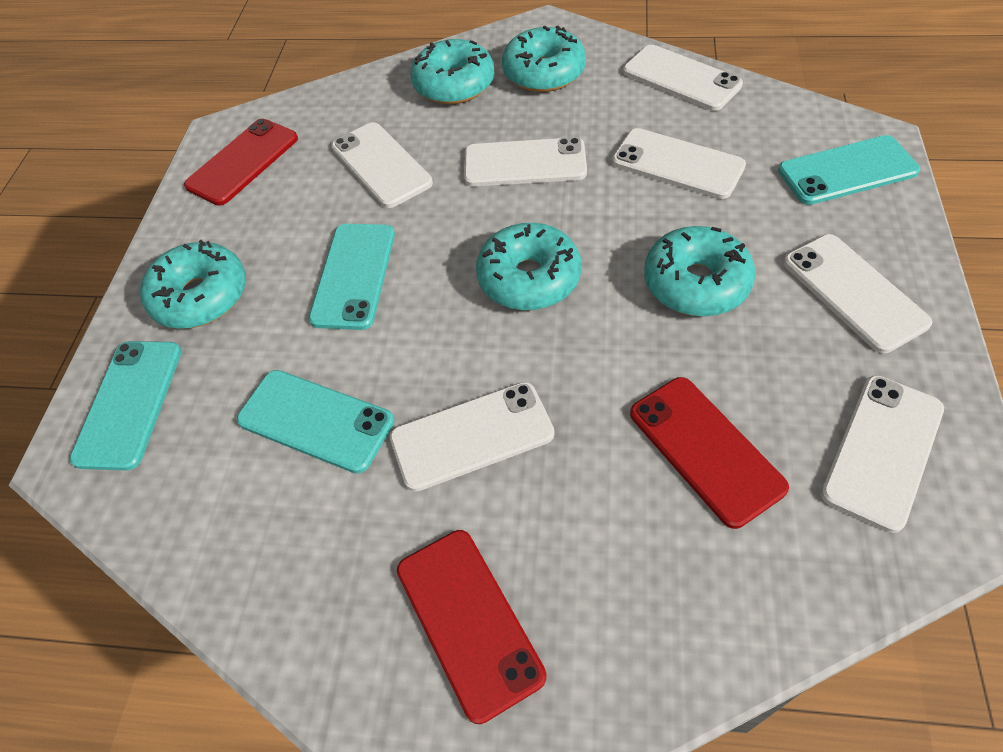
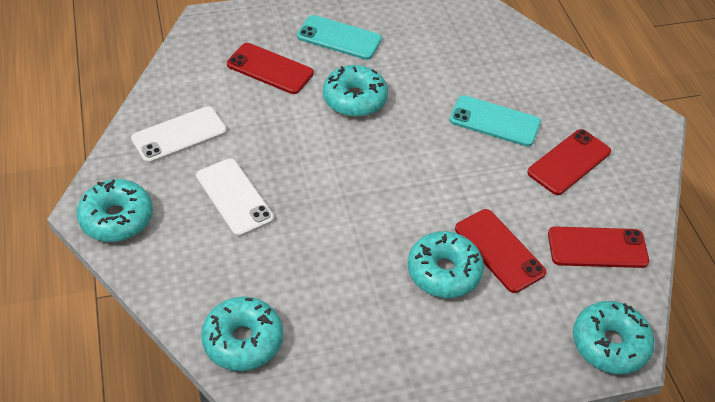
red phone: [184,119,298,206] [397,530,546,724] [630,377,789,529] = 3 -> [227,43,314,94] [455,209,546,293] [527,129,611,195] [548,226,649,268] = 4
turquoise phone: [70,341,182,471] [237,370,394,474] [309,224,395,330] [778,135,920,205] = 4 -> [297,15,382,60] [450,95,541,147] = 2
white phone: [331,122,433,208] [390,382,555,492] [464,137,587,187] [612,128,746,199] [623,45,743,111] [783,234,932,353] [821,375,944,533] = 7 -> [131,106,227,163] [196,158,274,237] = 2

